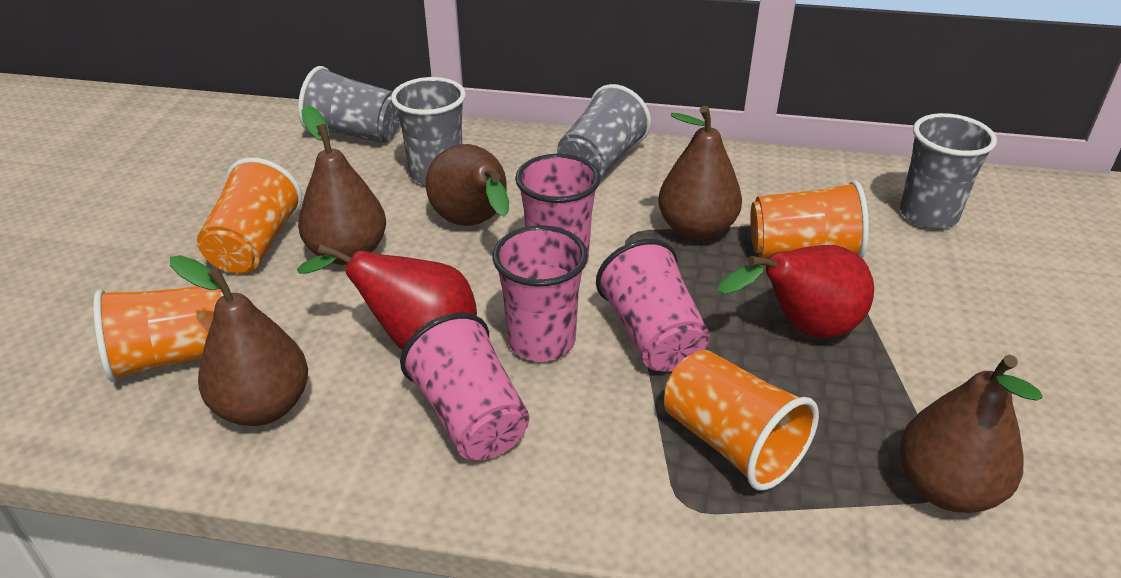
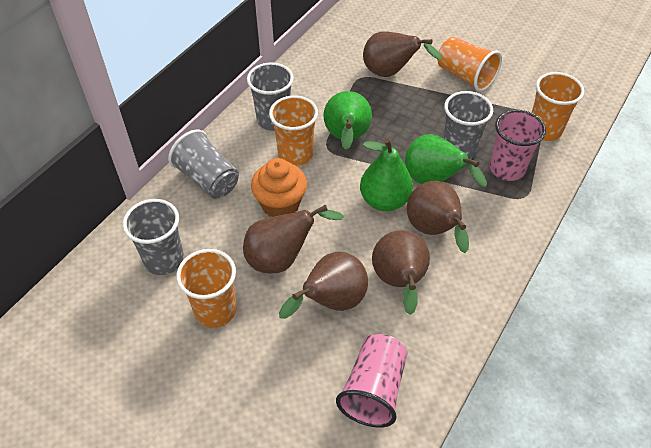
green pear: none = 0 -> [323,91,372,150] [360,138,413,211] [405,134,487,187] = 3
orange cupcake: none = 0 -> [251,158,307,217] = 1
pink cup: [400,313,529,460] [492,225,588,362] [515,154,601,266] [596,239,710,371] = 4 -> [336,334,408,428] [490,110,546,181] = 2
red pear: [297,244,477,350] [718,245,874,338] = 2 -> none = 0

